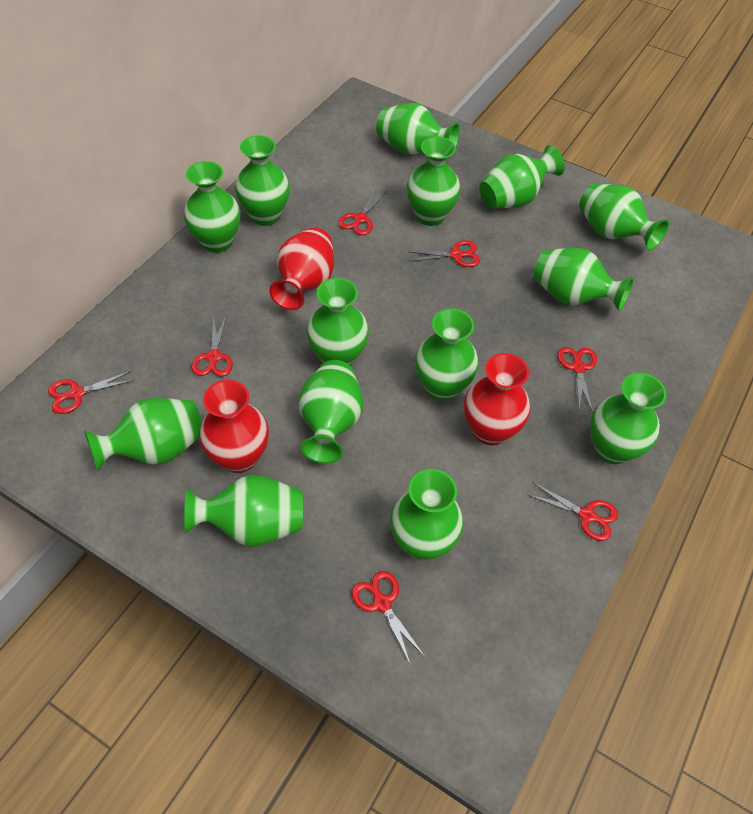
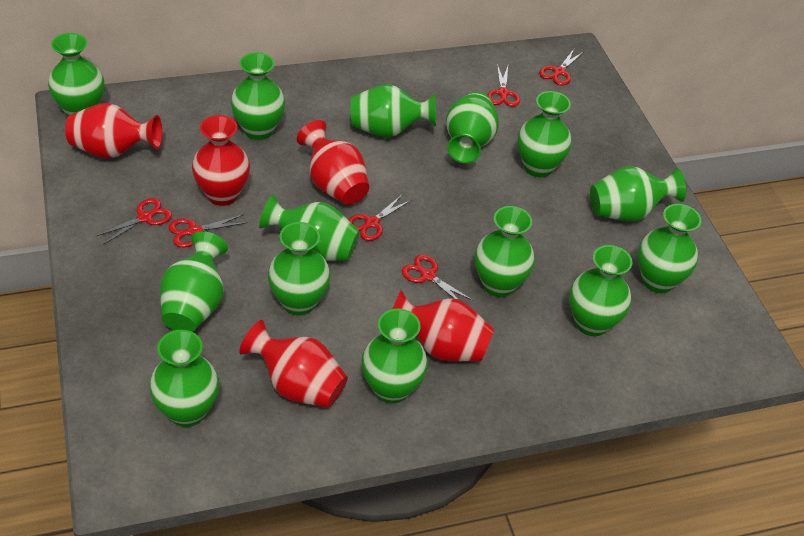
red scissors: [48,370,135,414] [192,314,233,377] [338,190,387,235] [352,571,425,665] [407,240,480,267] [528,483,618,541] [558,347,597,413] = 7 -> [96,198,172,245] [168,214,248,247] [349,195,411,241] [402,255,474,301] [487,64,520,107] [539,49,583,86] = 6
red vase: [199,380,269,473] [269,227,334,310] [464,353,530,445] = 3 -> [65,103,162,159] [192,115,250,206] [239,320,348,408] [297,120,369,205] [393,290,494,361] = 5

